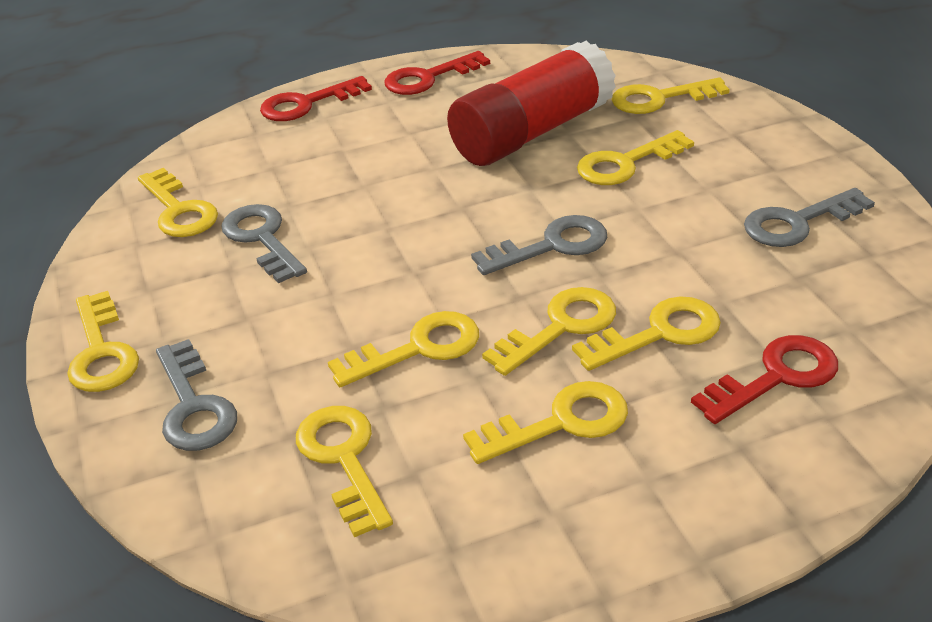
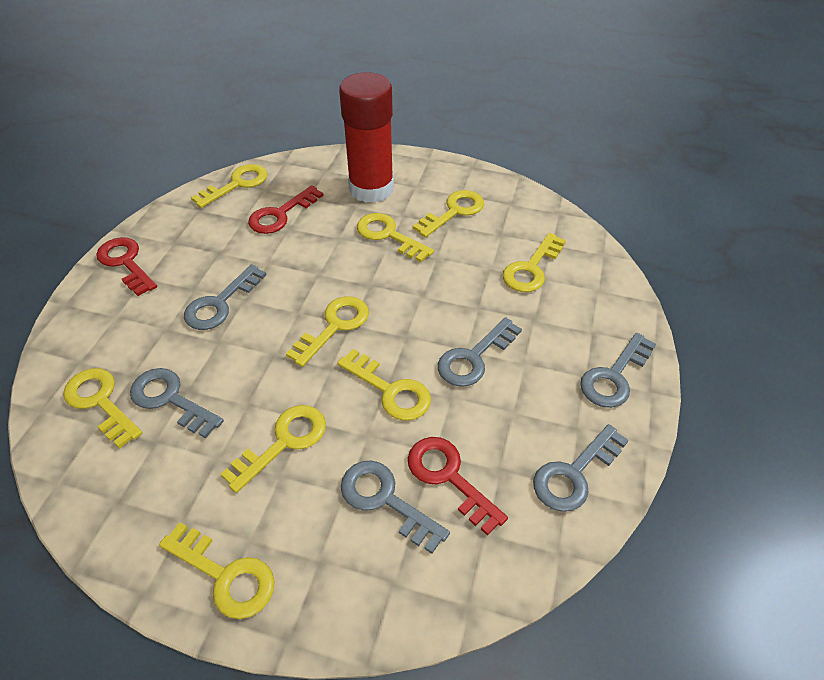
grey key: [156,339,237,451] [221,204,307,283] [471,215,607,275] [744,188,875,247] = 4 -> [130,368,224,438] [184,264,267,330] [341,461,450,554] [438,317,522,387] [533,424,629,512] [580,333,656,408] = 6

